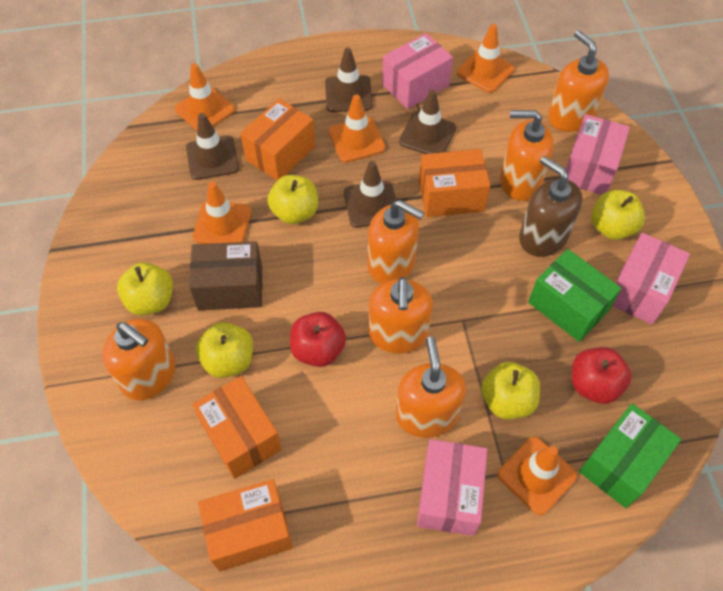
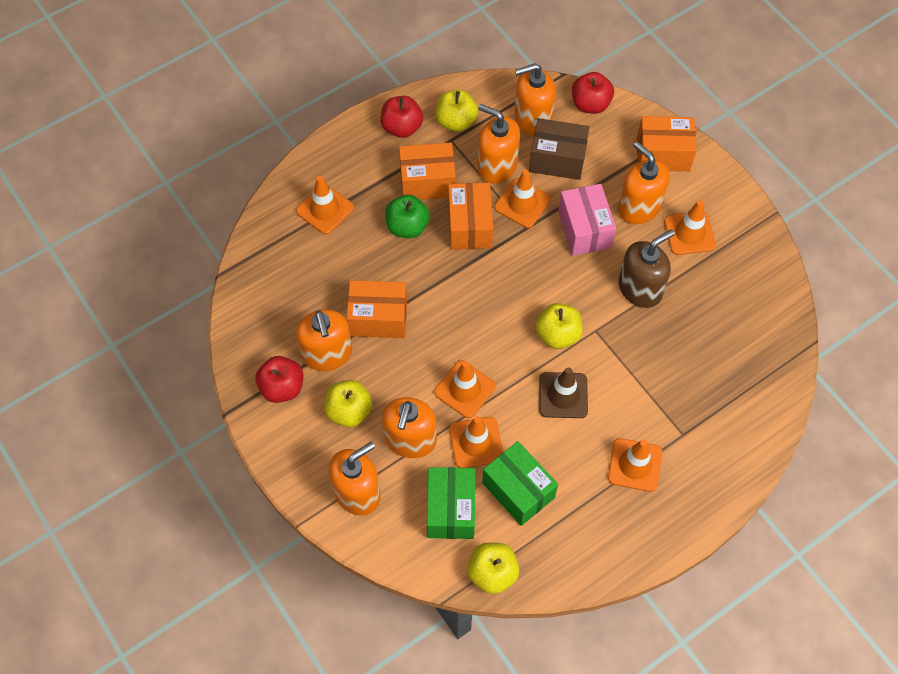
brown traffic cone: [186,113,239,180] [325,48,373,112] [344,161,396,228] [399,89,456,154] = 4 -> [539,367,588,418] = 1
green apple: none = 0 -> [385,195,430,238] = 1
orange traffic cone: [175,63,235,131] [193,182,251,244] [328,95,385,163] [457,24,514,93] [497,437,577,515] = 5 -> [296,176,354,234] [434,361,496,418] [449,416,503,468] [494,170,551,228] [608,438,662,492] [664,200,716,255] = 6
pink box: [382,33,453,109] [417,439,488,536] [566,114,630,195] [612,233,690,325] = 4 -> [558,184,616,256] = 1
red apple: [290,312,346,367] [572,347,632,404] = 2 -> [255,356,303,403] [380,96,423,138] [572,72,614,114] = 3
yellow apple: [117,262,173,315] [196,322,253,378] [267,175,318,224] [481,362,540,419] [591,190,645,240] = 5 -> [324,380,373,427] [436,90,478,132] [468,543,519,594] [536,303,583,349] = 4

